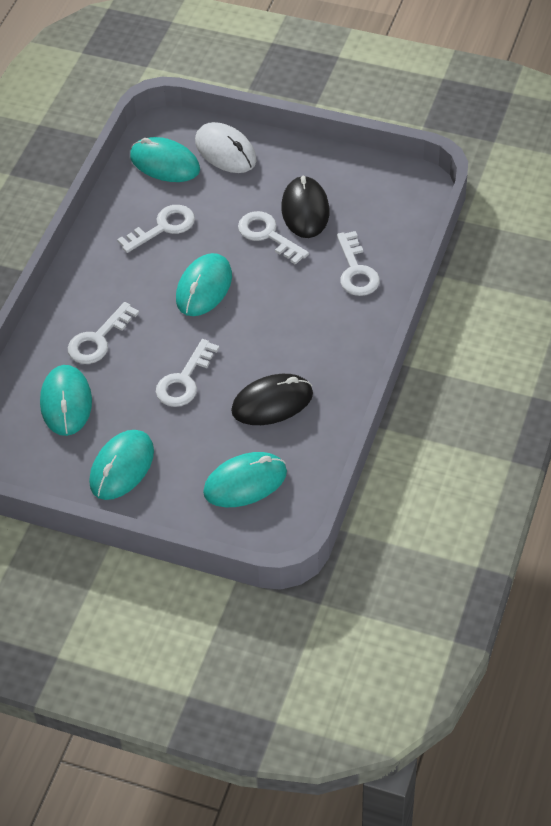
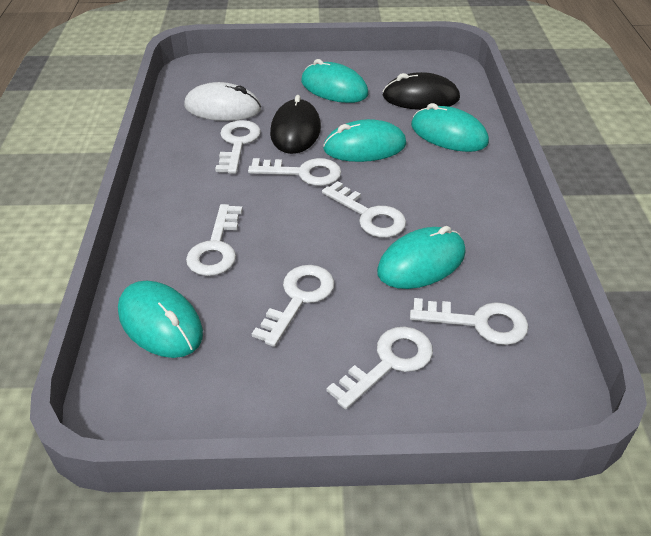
white key: [68,302,139,364] [117,205,195,253] [156,339,219,407] [238,211,309,265] [337,231,380,296] = 5 -> [186,204,243,276] [215,120,261,174] [248,158,341,186] [252,265,334,347] [322,181,406,238] [327,326,433,409] [410,298,528,345] = 7

